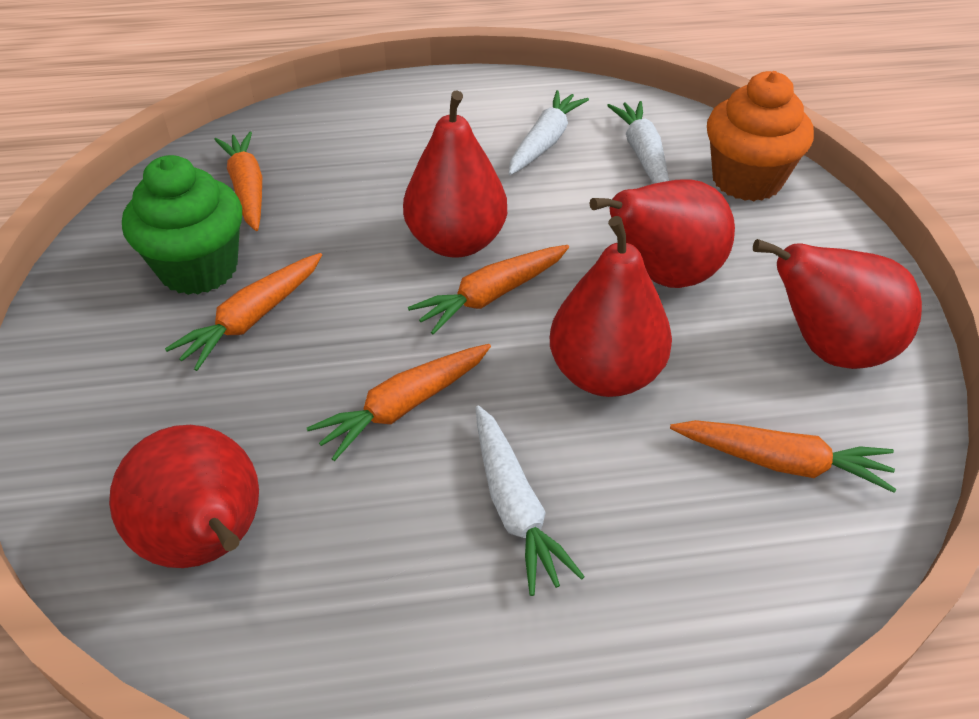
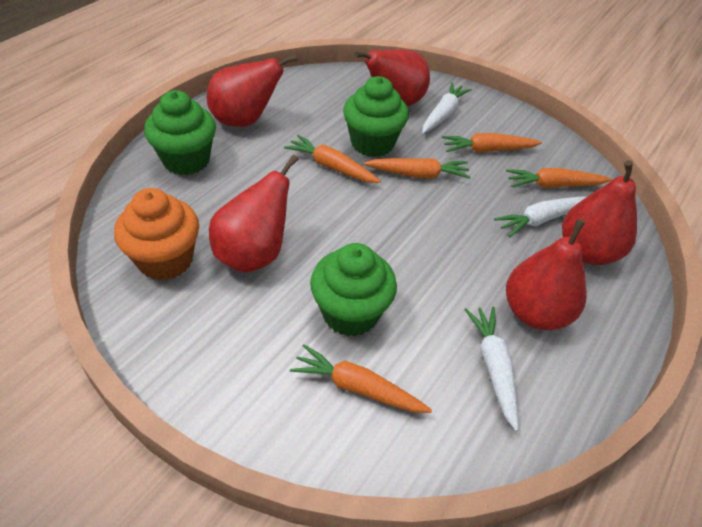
green cupcake: [122,155,242,295] = 1 -> [144,90,216,175] [310,243,397,336] [343,76,409,157] = 3

